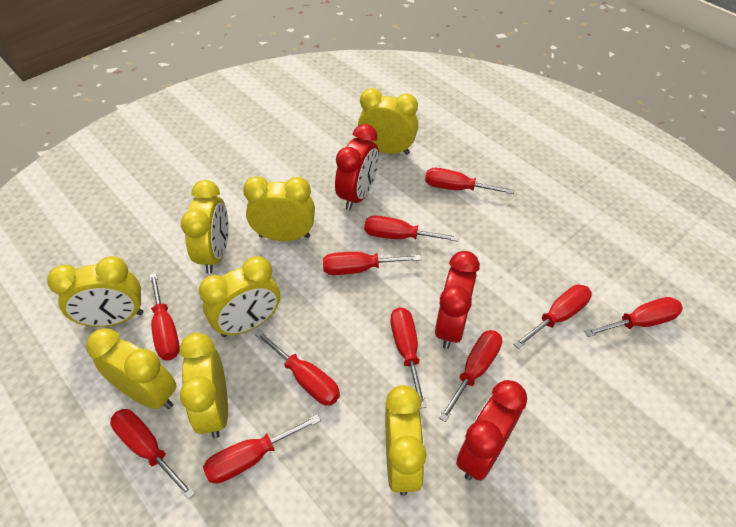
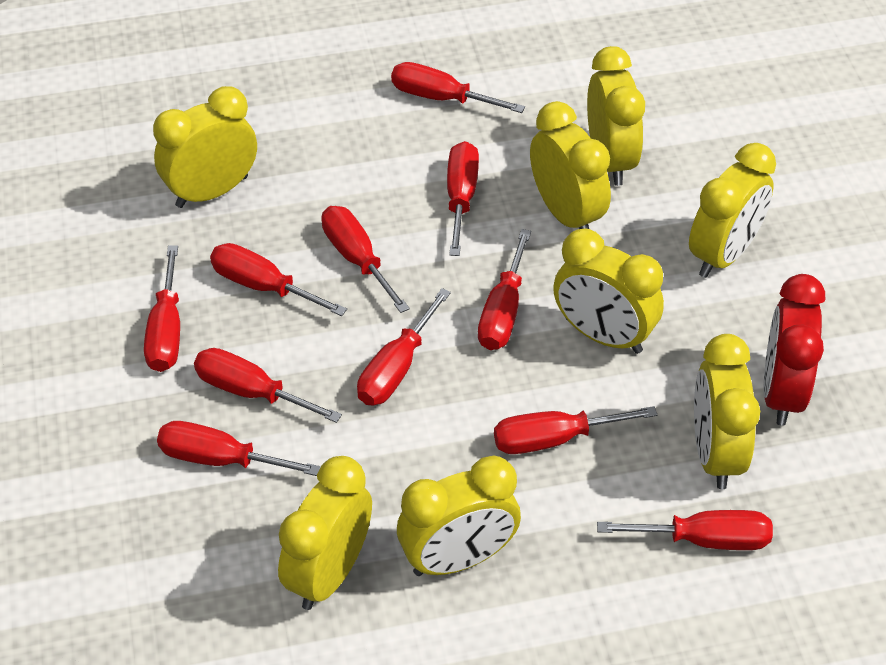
red clock: [335,124,379,210] [435,251,480,349] [456,380,527,481] = 3 -> [763,274,825,426] = 1

